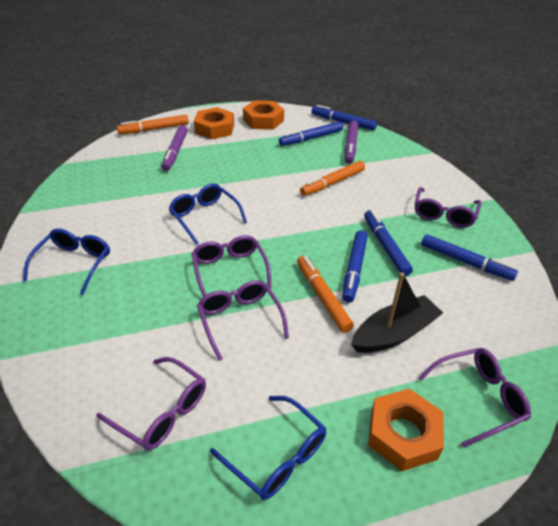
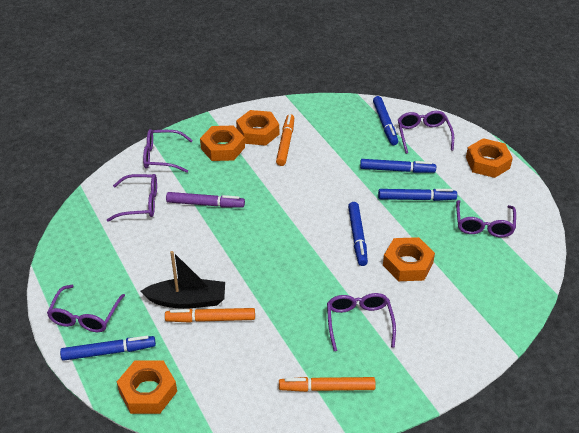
blue glasses: [23,228,110,295] [169,184,247,245] [210,396,327,500] = 3 -> none = 0
orange nut: [194,107,234,140] [243,100,284,130] [368,389,444,471] = 3 -> [117,360,177,414] [200,126,245,161] [236,110,279,146] [383,237,435,281] [466,138,513,178] = 5
purple glasses: [96,357,206,450] [192,235,272,297] [197,280,289,361] [415,187,481,228] [418,348,531,448] = 5 -> [47,285,125,332] [107,174,157,222] [143,129,193,173] [327,293,396,351] [398,111,454,154] [456,200,516,237] = 6
purple marker: [161,125,188,171] [345,120,358,164] = 2 -> [166,192,245,208] = 1

